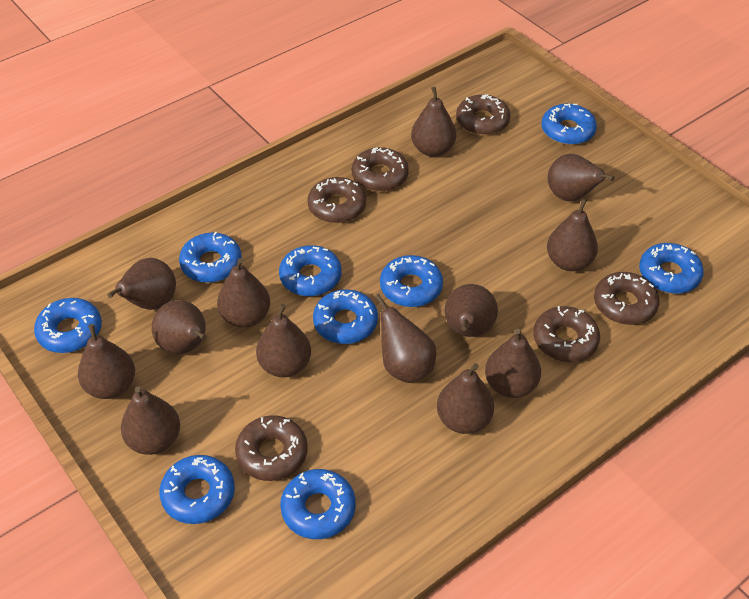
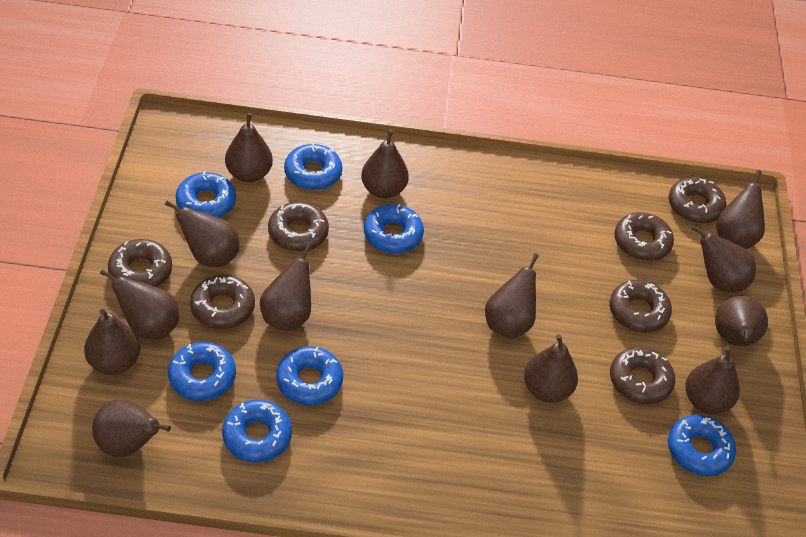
blue donut: [34,298,102,353] [159,455,235,524] [179,232,242,283] [279,245,342,296] [280,469,356,539] [313,289,378,344] [380,255,443,307] [541,103,597,145] [639,243,704,294] = 9 -> [168,342,236,401] [176,171,236,218] [222,400,292,463] [276,346,343,405] [284,143,342,190] [364,204,424,254] [668,415,736,476] = 7
brown donut: [235,415,308,481] [307,177,366,223] [352,147,409,192] [456,94,511,135] [533,306,600,362] [594,272,659,325] = 6 -> [108,239,172,287] [190,275,255,329] [268,202,329,252] [609,280,672,333] [610,347,675,404] [614,212,674,261] [669,177,726,224] = 7

